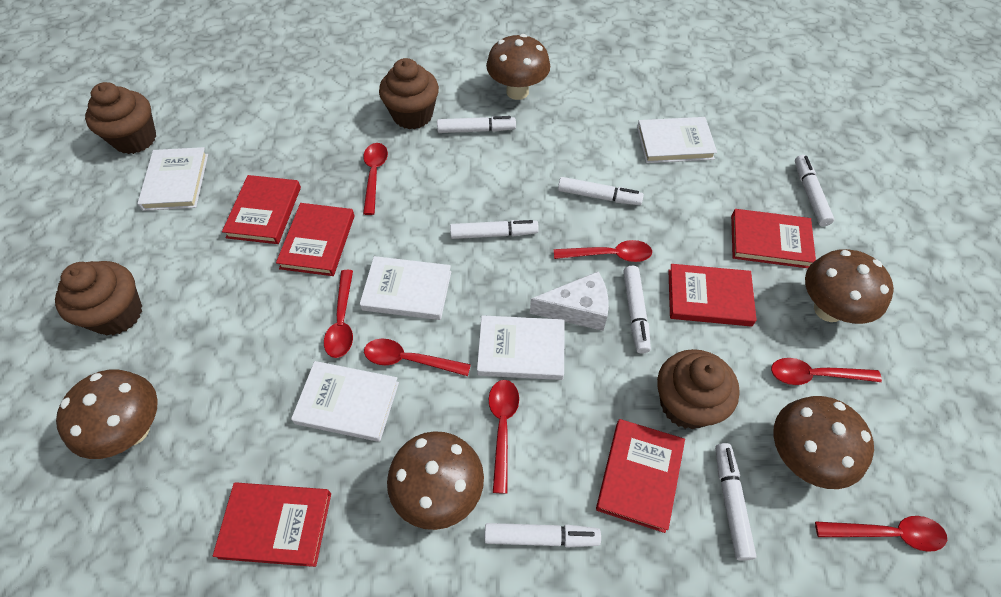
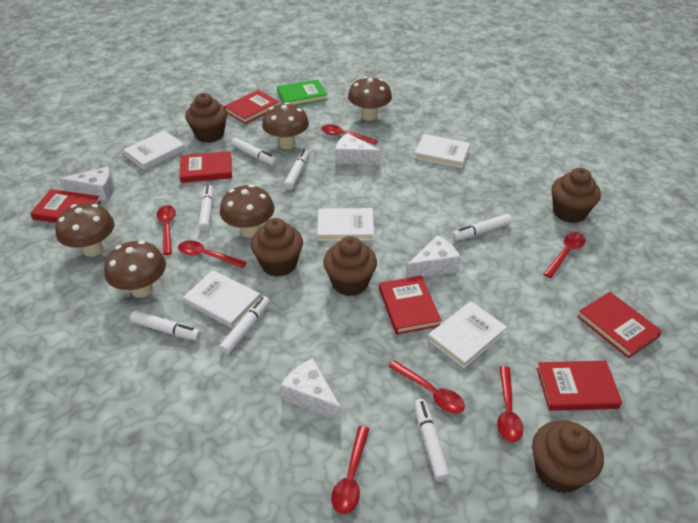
brown cupcake: [55,261,142,335] [85,82,156,154] [379,58,439,129] [657,349,740,429] = 4 -> [185,93,227,143] [251,218,303,277] [323,236,377,296] [532,420,604,493] [551,168,601,223] = 5
green book: none = 0 -> [277,79,327,106] = 1
white cheese: [530,272,609,331] = 1 -> [59,166,114,201] [280,358,342,422] [335,133,381,165] [406,235,461,278] = 4

